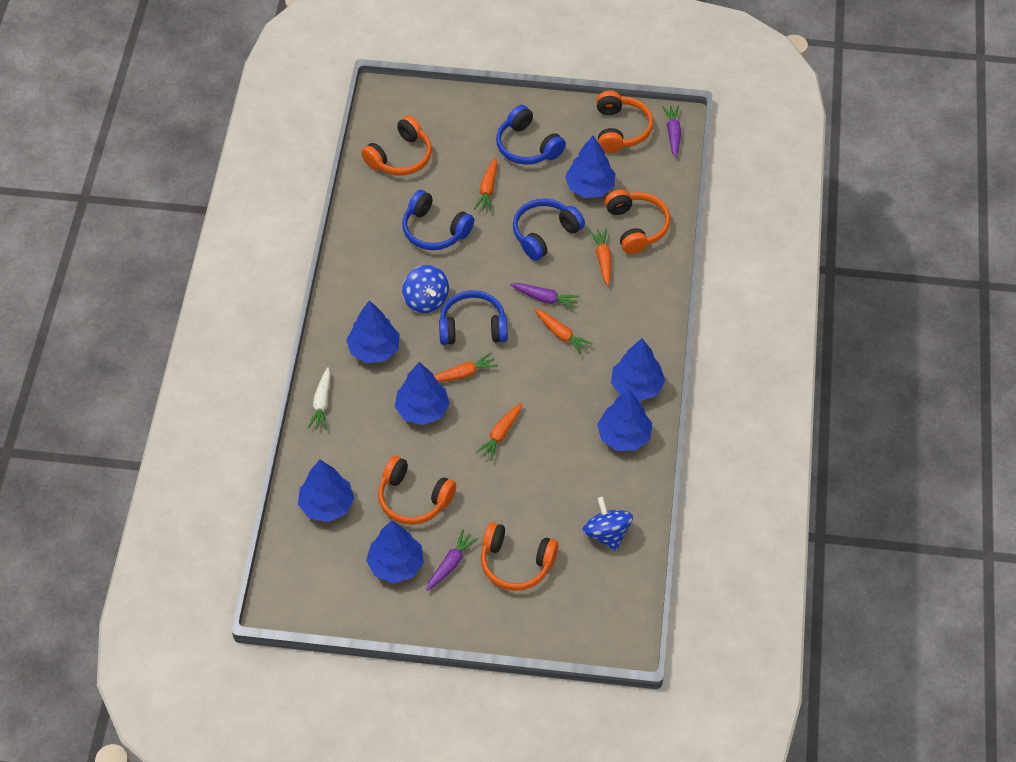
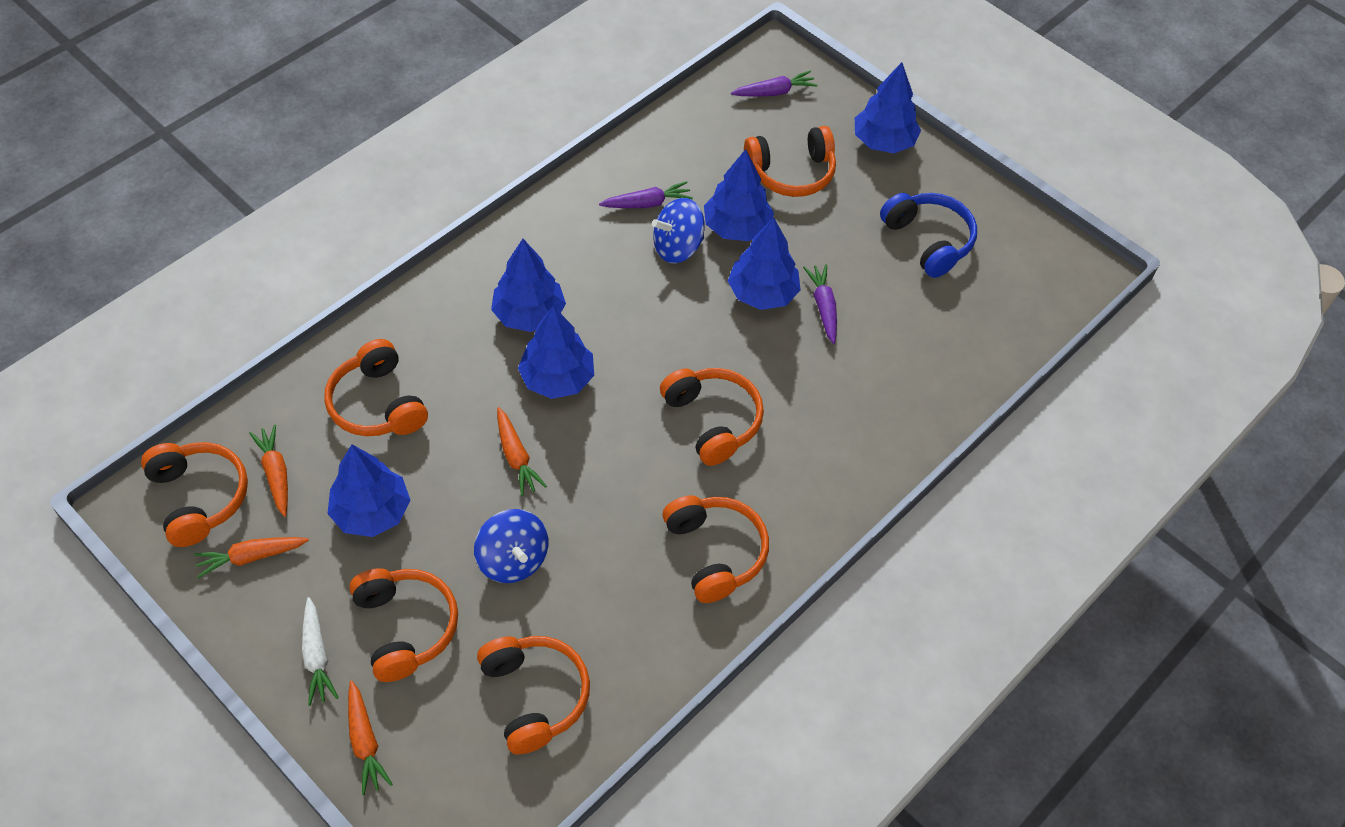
blue headphones: [402,190,474,250] [439,290,508,345] [496,105,566,165] [513,198,585,261] = 4 -> [880,193,977,278] = 1
blue tree: [298,460,354,522] [346,300,400,363] [366,520,424,583] [395,362,449,425] [565,135,615,198] [597,389,652,451] [611,338,665,401] = 7 -> [327,444,410,537] [491,239,566,332] [518,305,594,399] [704,149,774,241] [728,217,801,310] [855,62,921,153] = 6
orange carrot: [434,353,498,382] [474,158,497,212] [476,402,522,461] [534,309,592,355] [590,229,611,286] = 5 -> [194,537,309,578] [249,425,288,517] [348,680,393,795] [497,407,547,496] = 4
orange headphones: [361,116,432,176] [378,456,456,525] [481,522,559,591] [596,90,653,153] [605,189,670,254] = 5 -> [141,442,248,547] [324,339,428,436] [349,568,458,682] [477,636,590,754] [660,368,764,466] [663,495,769,603] [744,126,836,197] = 7

